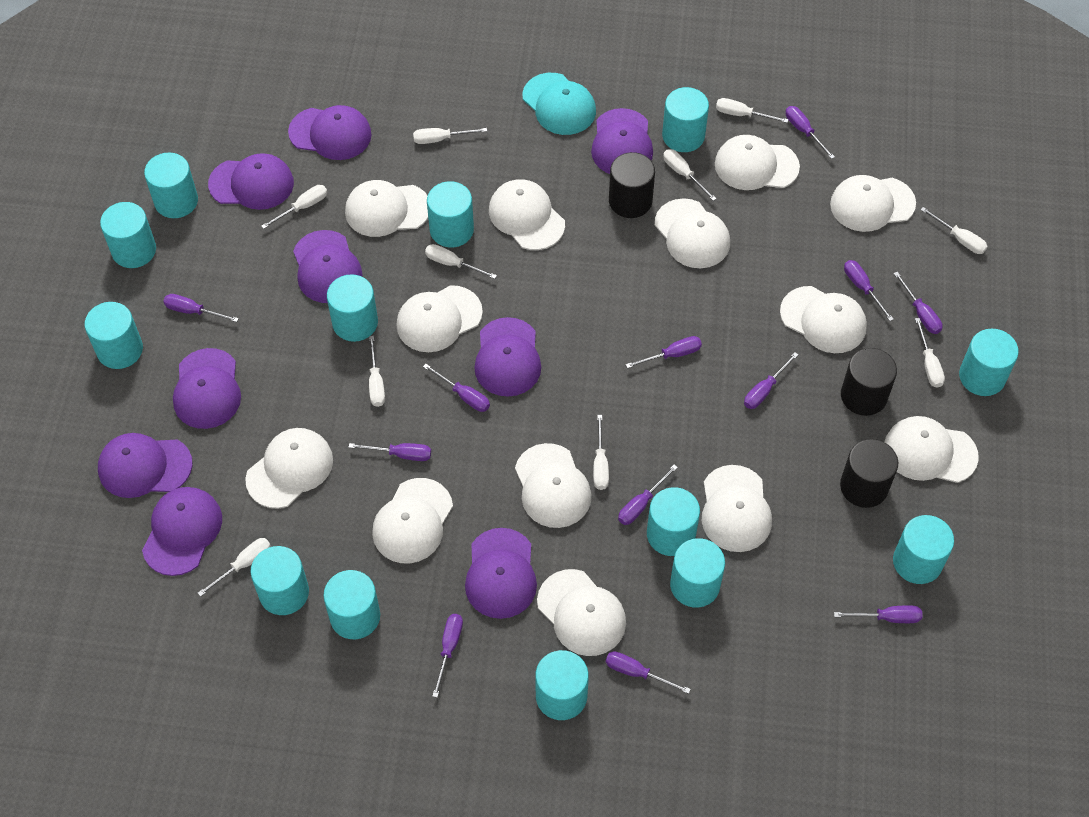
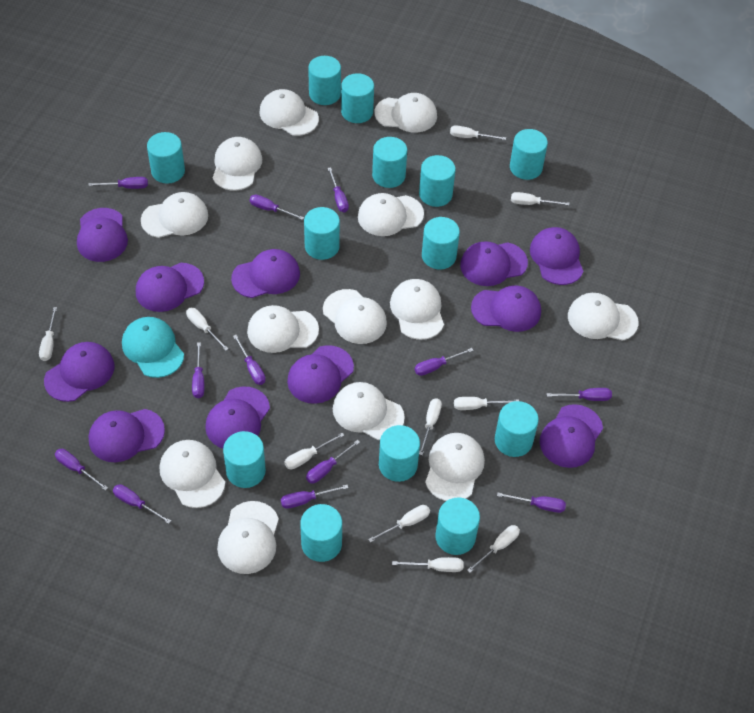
black cylinder: [609,152,655,218] [840,439,898,508] [841,348,897,416] = 3 -> none = 0
purple cap: [98,433,193,498] [142,487,222,576] [173,348,241,429] [208,153,294,210] [288,105,372,160] [293,230,363,303] [465,528,537,619] [474,317,541,396] [591,108,653,174] = 9 -> [44,342,114,402] [77,208,128,262] [89,409,165,462] [136,263,204,312] [205,386,270,448] [231,249,300,298] [287,345,354,404] [460,241,528,286] [471,285,541,332] [530,227,583,285] [540,404,603,468] = 11

